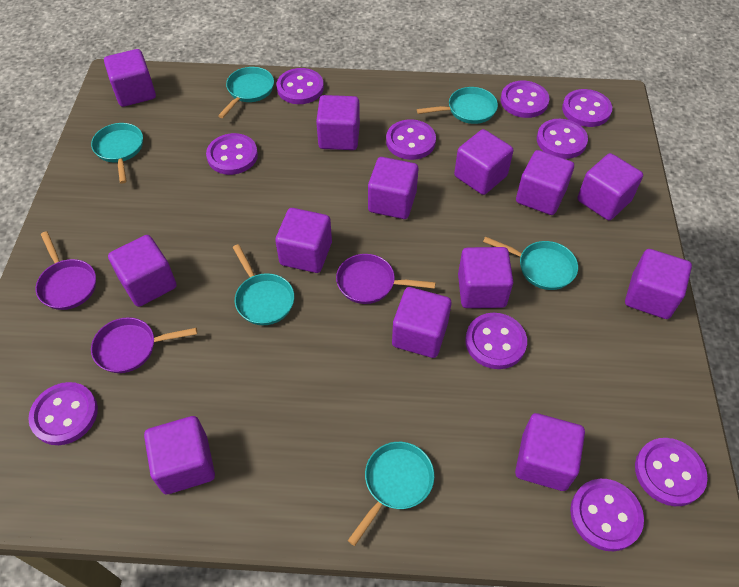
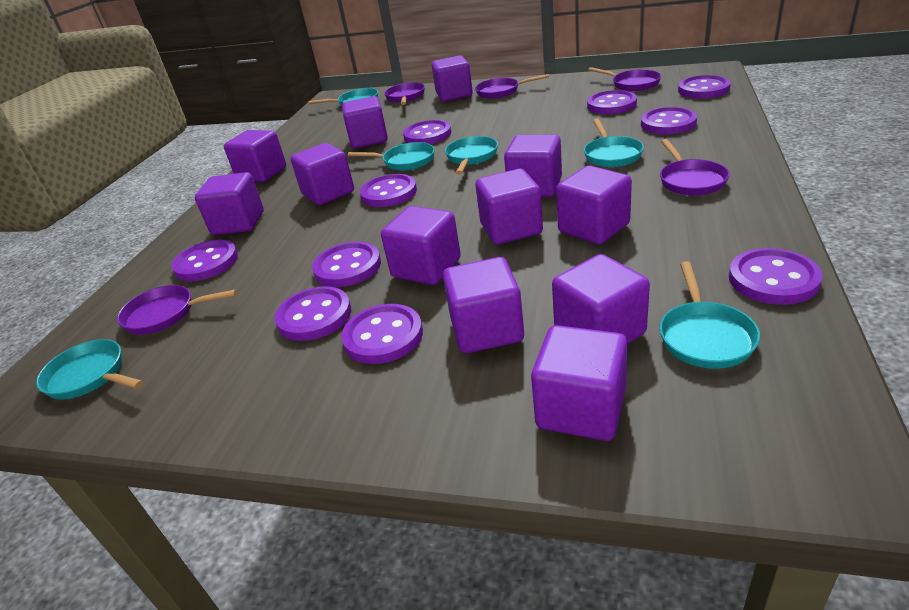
purple cube: [104,49,156,107] [108,235,177,307] [144,416,215,494] [275,208,332,273] [316,95,360,150] [368,157,418,219] [392,287,451,358] [454,129,513,195] [458,247,513,308] [515,413,585,491] [516,150,574,215] [577,153,643,220] [625,249,692,319] = 13 -> [195,172,264,235] [224,130,286,182] [290,143,354,205] [342,96,388,148] [381,206,461,285] [432,55,473,102] [443,257,524,353] [475,169,543,244] [504,135,562,197] [531,325,628,441] [552,254,650,343] [556,166,632,244] = 12
purple pan: [36,231,96,310] [91,317,197,373] [336,254,436,304] = 3 -> [117,285,237,335] [384,82,425,105] [475,74,549,99] [588,67,661,92] [660,139,730,196] = 5

